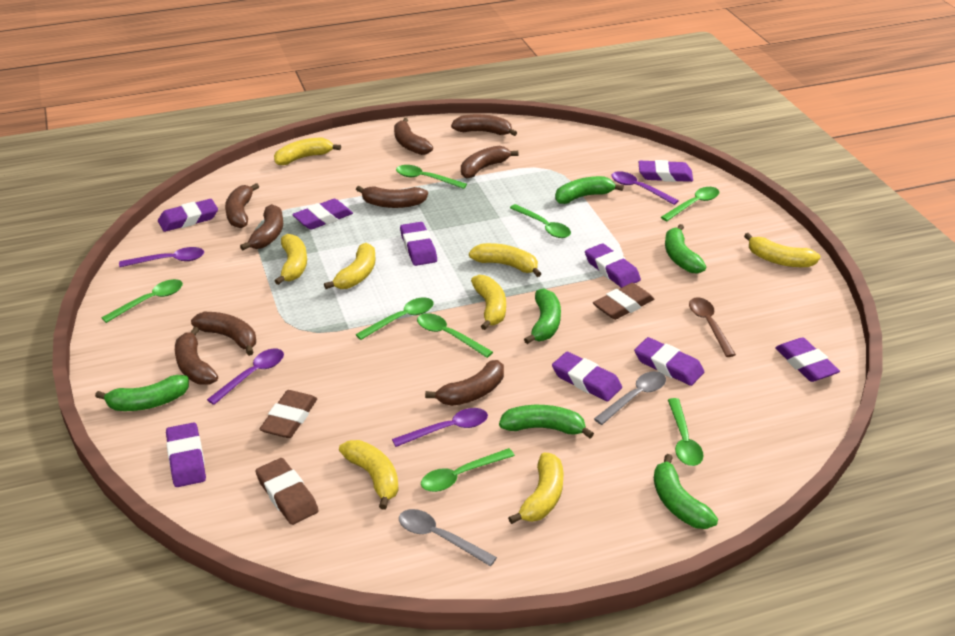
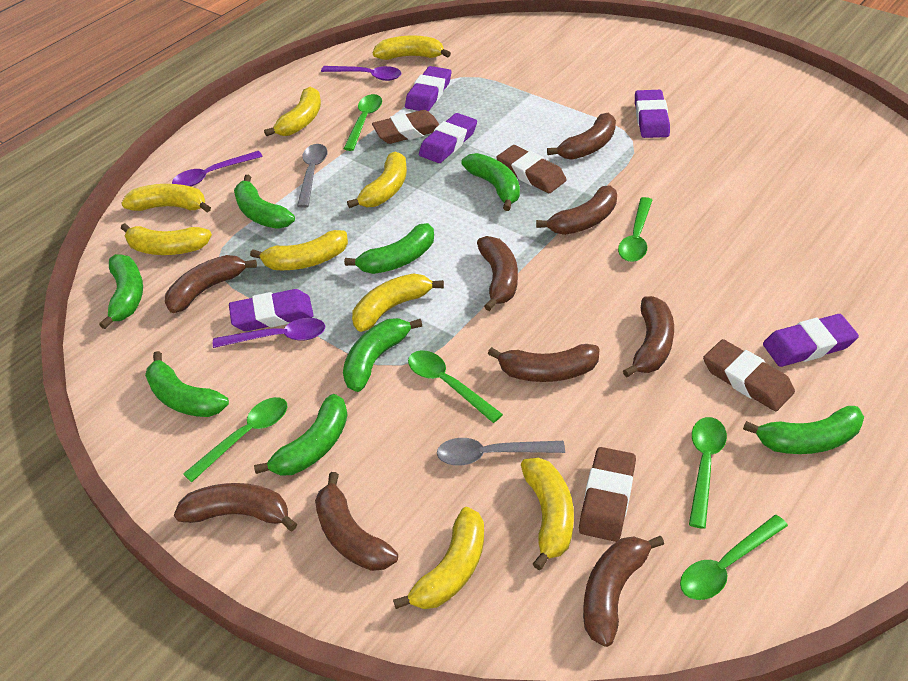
brown eraser: [255,458,319,525] [260,390,317,438] [593,283,654,320] = 3 -> [372,110,439,144] [496,145,567,193] [579,447,636,542] [703,339,795,411] = 4
brown spoon: [689,297,736,357] = 1 -> none = 0
green banana: [95,375,189,411] [499,405,594,438] [524,288,561,344] [555,176,624,204] [654,454,718,529] [665,224,706,274] = 6 -> [99,254,143,329] [145,351,229,417] [234,175,295,229] [254,394,348,476] [343,318,422,392] [344,223,434,274] [461,153,520,211] [743,406,864,454] = 8
green spoon: [101,279,183,323] [355,298,434,340] [396,165,467,189] [417,313,493,358] [421,448,515,492] [510,204,571,238] [661,187,719,221] [668,398,703,466] = 8 -> [183,397,287,482] [343,94,382,151] [408,350,503,423] [618,197,652,262] [680,515,788,600] [689,417,727,529] = 6
purple eraser: [158,199,218,232] [166,422,206,487] [292,199,353,230] [400,222,437,266] [552,352,622,401] [585,243,641,288] [634,337,704,386] [639,160,693,182] [775,337,840,382] = 9 -> [229,289,314,331] [405,66,451,112] [419,113,477,163] [635,90,670,138] [763,314,859,367] = 5
purple spoon: [119,247,204,267] [207,349,284,405] [392,408,488,447] [612,171,679,205] = 4 -> [172,151,263,187] [213,318,326,348] [321,66,401,81] = 3
yellow banana: [274,138,341,165] [275,234,307,285] [324,243,376,289] [339,440,399,510] [469,243,541,277] [471,275,506,330] [508,453,564,524] [744,233,821,267] = 8 -> [121,184,211,212] [121,223,212,255] [250,230,348,270] [264,87,321,136] [347,151,407,208] [352,273,444,332] [373,36,451,60] [393,507,484,609] [521,458,574,570] = 9

